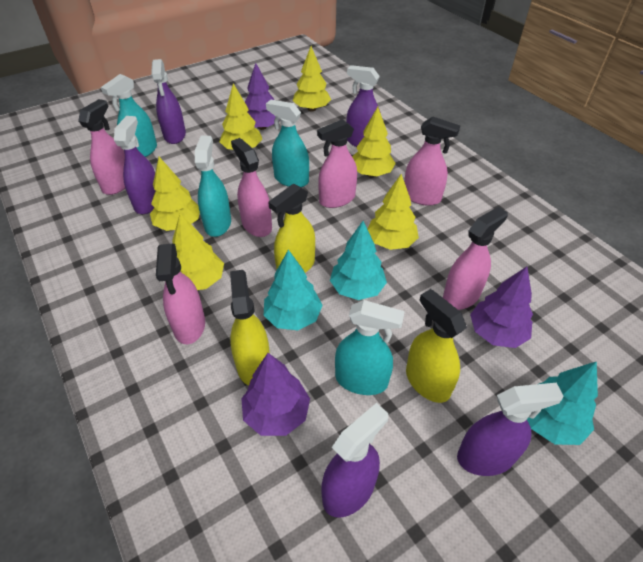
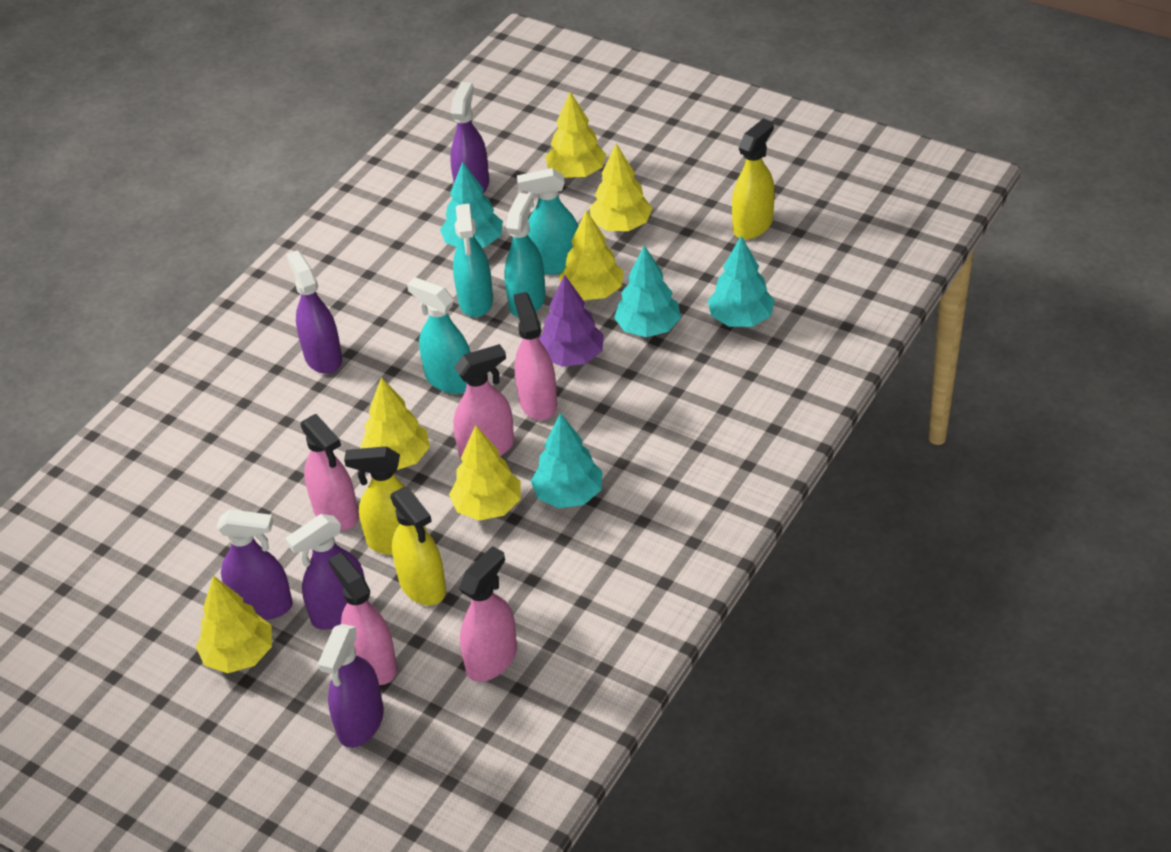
pink spray bottle: [78,99,125,195] [156,244,205,344] [231,138,272,237] [317,119,357,208] [404,117,460,205] [443,207,508,310] = 6 -> [300,414,359,530] [328,553,397,685] [453,344,514,458] [459,546,517,682] [514,292,557,420] = 5
purple tree: [241,353,310,436] [245,63,280,130] [470,267,533,348] = 3 -> [539,274,604,367] = 1
turquoise tree: [264,250,323,330] [330,221,387,300] [527,361,598,445] = 3 -> [440,161,503,248] [531,413,603,508] [614,245,681,337] [708,236,775,327] = 4

